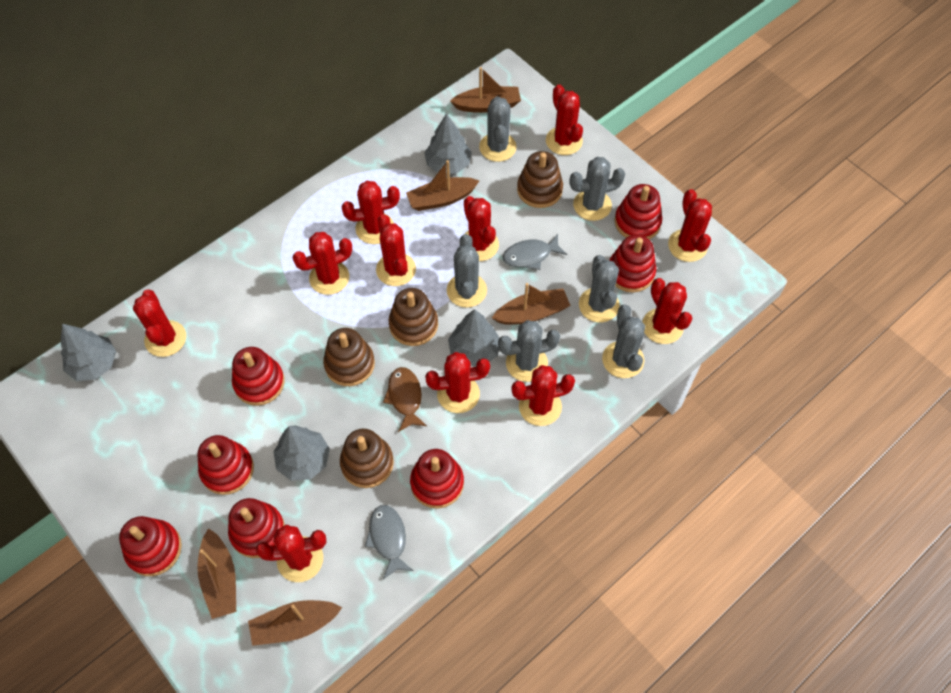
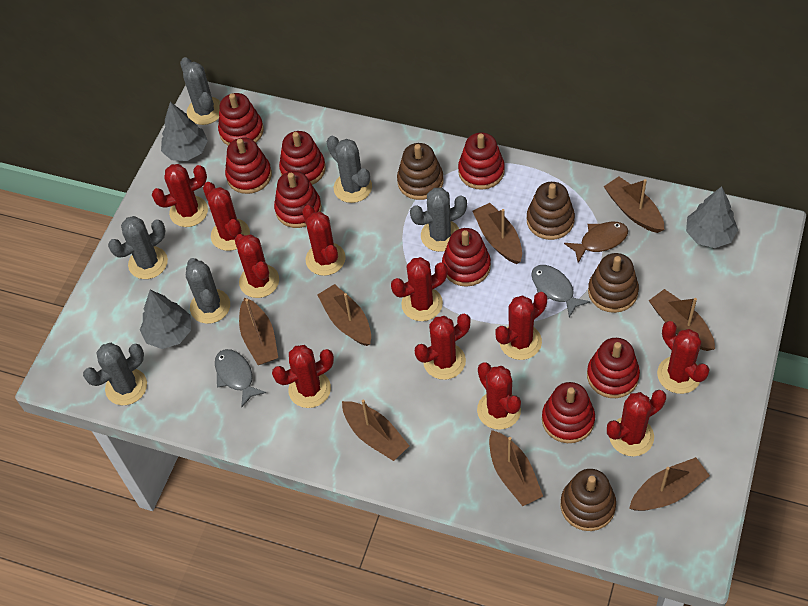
brown boat: [197,528,236,619] [248,600,342,646] [406,160,479,211] [450,67,521,113] [492,283,571,325] = 5 -> [239,298,278,365] [317,284,371,346] [342,399,409,461] [473,203,522,264] [489,430,543,506] [604,176,664,233] [629,457,710,511] [649,289,715,351] = 8
grey tree: [61,324,116,381] [273,425,330,481] [424,113,472,174] [448,309,500,366] = 4 -> [140,290,191,349] [161,102,208,161] [686,186,738,248] = 3
red stacking toy: [119,516,182,576] [198,435,254,495] [228,498,285,558] [232,347,285,406] [410,449,464,508] [609,235,656,293] [615,184,662,239] = 7 -> [218,93,264,145] [225,138,272,194] [274,171,322,228] [279,131,326,185] [442,228,491,287] [458,132,505,190] [542,382,595,443] [587,338,640,398] = 8

